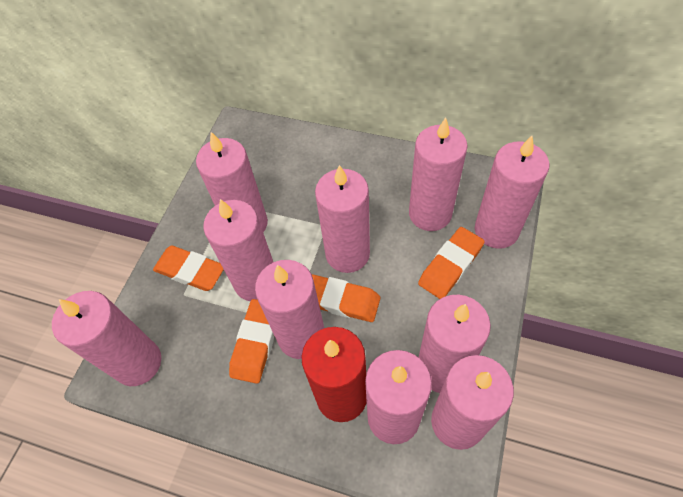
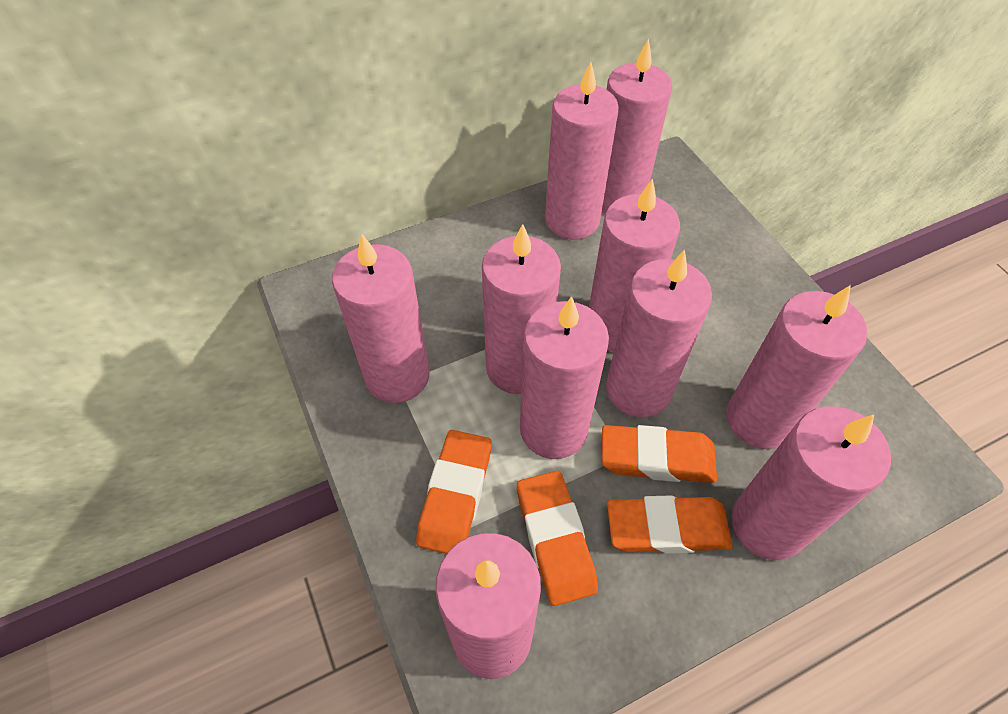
red candle: [301,327,367,422] = 1 -> none = 0

